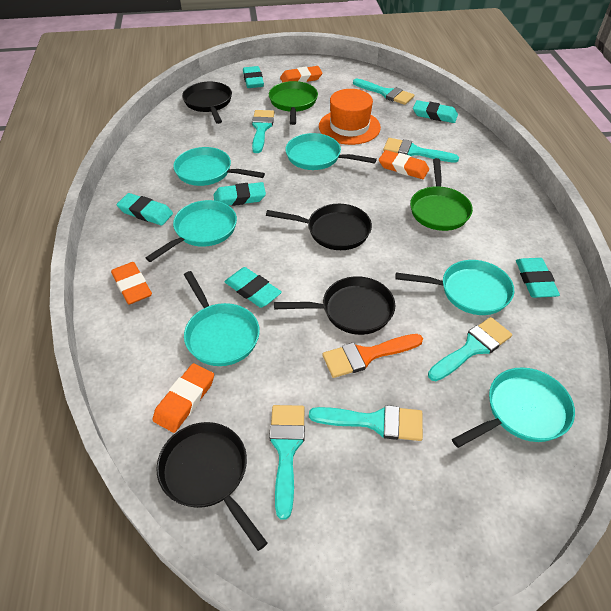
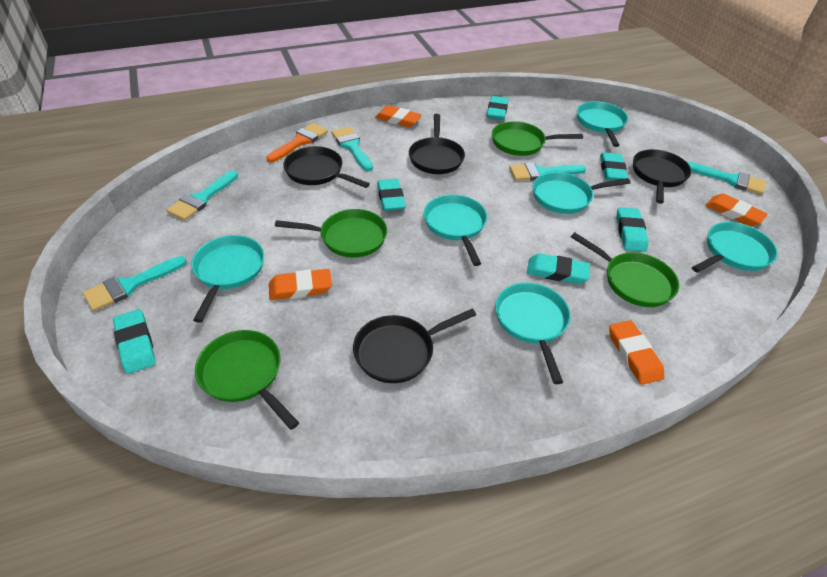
green pan: [269,81,318,125] [410,158,473,231] = 2 -> [195,330,299,430] [275,209,387,258] [492,121,583,156] [571,232,679,307] = 4
orange hat: [319,89,381,145] = 1 -> none = 0
turquoise brush: [252,110,275,153] [269,405,305,520] [309,405,423,441] [353,78,414,105] [383,138,459,163] [428,317,512,381] = 6 -> [83,256,187,311] [166,170,238,221] [331,127,373,171] [509,162,586,181] [687,162,766,195] = 5

